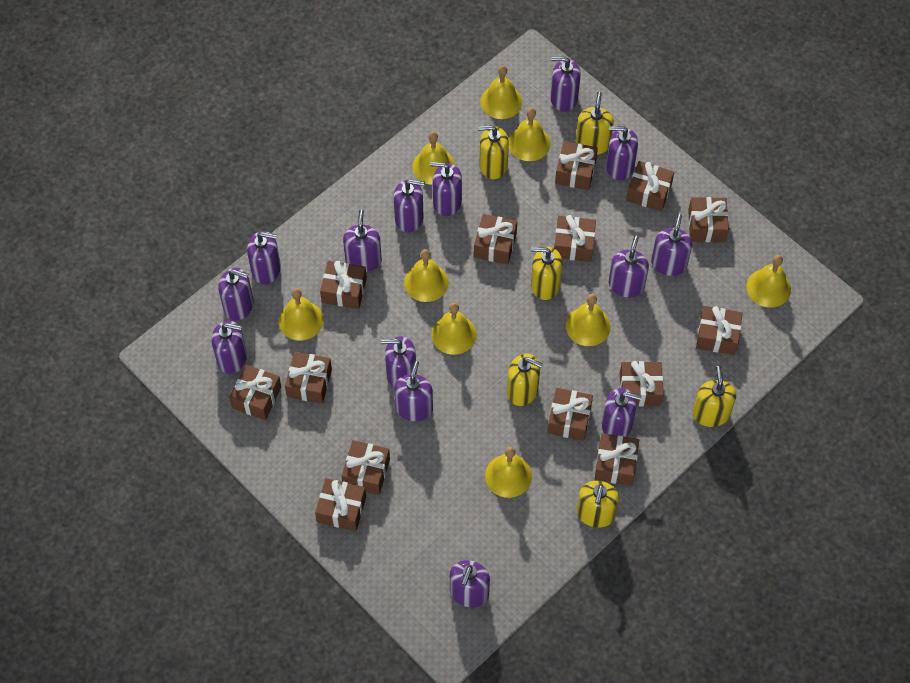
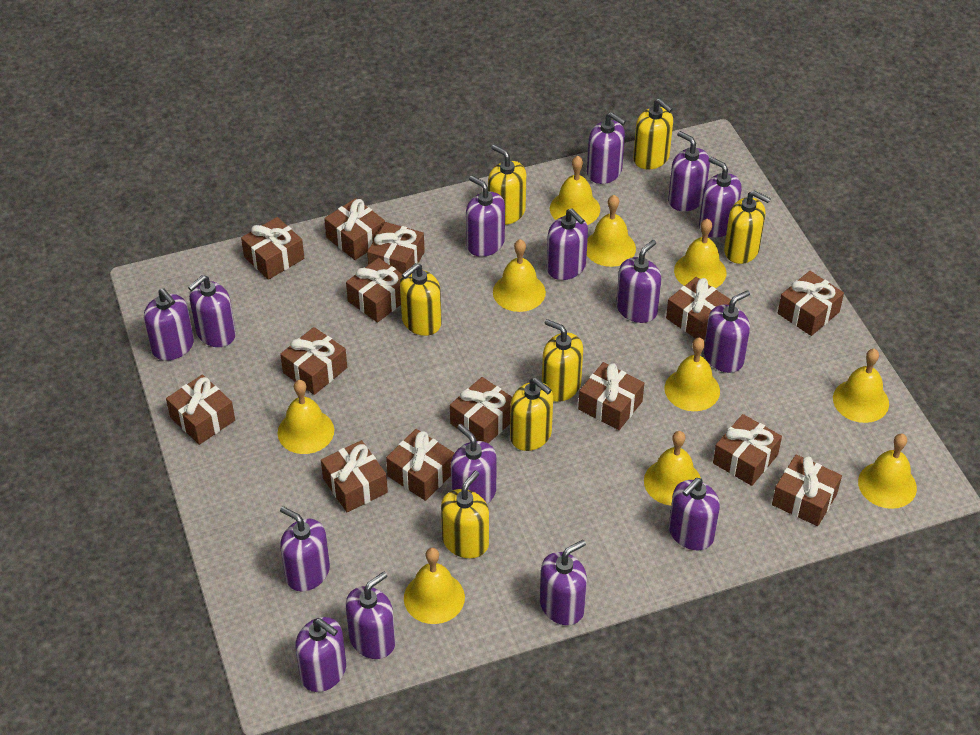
purple soap dispenser: [211,320,247,374] [218,268,254,321] [247,231,281,284] [343,210,382,272] [381,336,417,387] [394,179,425,233] [394,361,433,421] [430,162,462,216] [450,560,490,607] [551,57,581,112] [602,388,641,437] [606,126,638,181] [609,236,649,297] [651,214,692,276] = 14 -> [144,288,194,361] [188,275,236,347] [280,506,330,591] [295,617,346,692] [346,572,395,659] [451,424,496,504] [466,176,505,257] [540,540,587,625] [547,208,588,280] [587,112,626,184] [616,240,661,323] [668,131,710,211] [669,478,720,550] [699,157,742,238] [704,290,750,373] = 15
yellow bell: [279,288,323,340] [404,249,449,302] [412,131,455,185] [431,302,477,355] [480,65,522,119] [485,447,532,498] [508,108,551,161] [566,294,611,346] [746,255,791,308] = 9 -> [278,380,334,454] [404,548,465,624] [493,239,546,312] [550,156,600,225] [587,195,636,267] [644,431,701,506] [664,337,720,411] [674,219,726,288] [833,349,889,423] [858,433,917,509] = 10
yellow soap dispenser: [478,125,509,179] [507,354,543,406] [531,247,562,300] [576,92,614,155] [577,481,619,528] [692,366,736,427] = 6 -> [400,263,442,336] [441,470,489,558] [488,145,526,225] [510,378,553,451] [542,319,583,402] [633,99,673,170] [724,190,771,264] = 7

